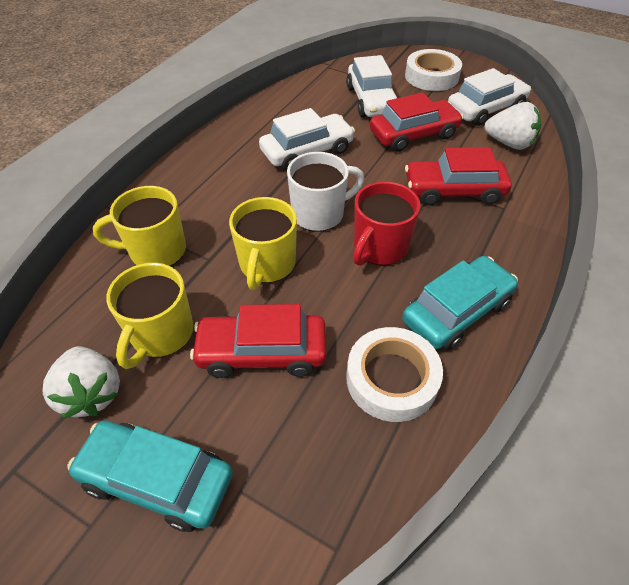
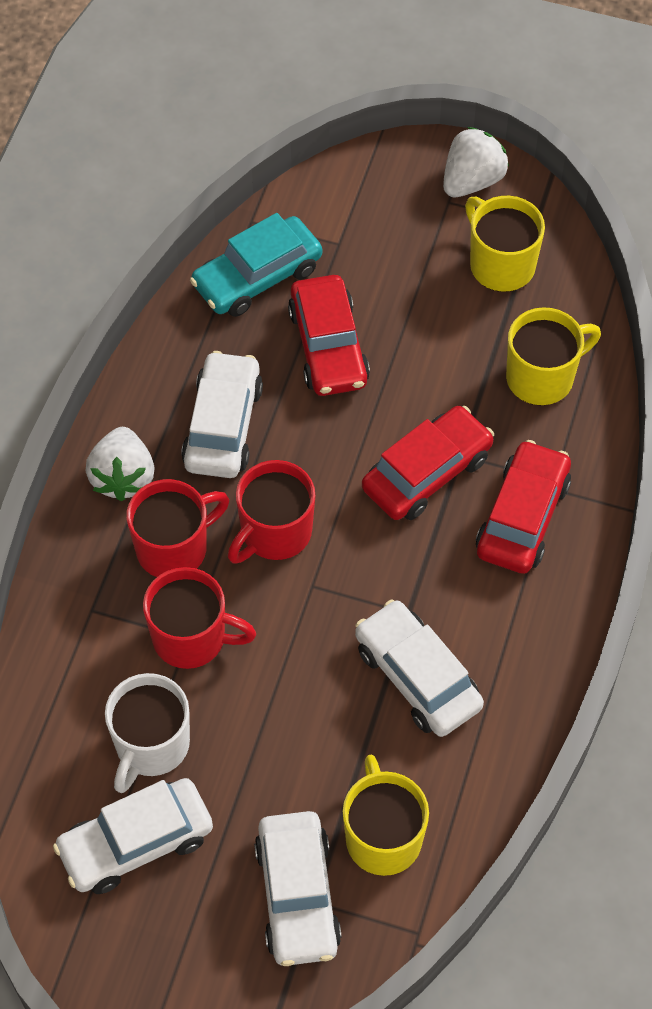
red mug: [353,181,421,266] = 1 -> [126,479,229,577] [143,567,256,669] [228,460,315,564] = 3
turquoise car: [68,420,233,532] [402,256,518,351] = 2 -> [190,213,322,317] = 1
white car: [259,108,355,170] [346,55,398,117] [448,68,531,126] = 3 -> [53,778,213,894] [181,351,263,478] [254,811,342,966] [355,600,484,737] = 4
white tape: [346,327,443,422] [405,49,462,91] = 2 -> none = 0

